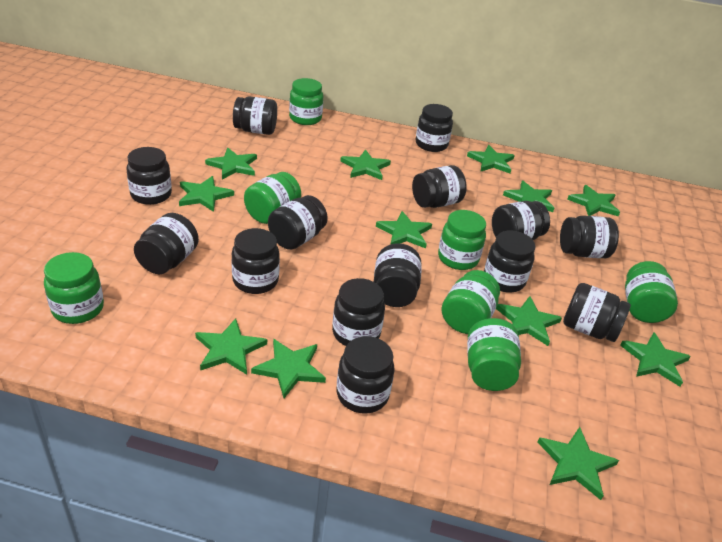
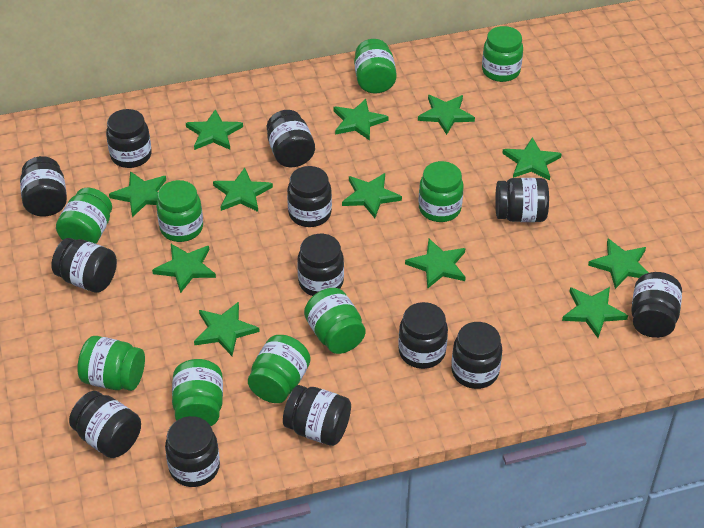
black jar: [127,147,172,205] [134,213,199,274] [231,228,280,294] [233,96,277,135] [268,195,328,250] [332,278,385,346] [336,336,395,414] [374,243,422,307] [412,165,467,208] [416,104,453,152] [484,230,535,293] [492,201,550,240] [560,216,619,258] [563,283,631,342] = 14 -> [20,156,67,216] [51,238,117,293] [69,391,141,458] [106,109,152,168] [165,416,220,487] [267,110,315,167] [283,385,351,446] [287,166,332,227] [297,234,344,296] [398,302,448,369] [451,322,502,389] [495,178,549,222] [631,272,682,338] = 13
green jar: [44,252,104,324] [244,172,301,224] [289,78,323,125] [438,210,486,270] [442,270,500,334] [467,318,521,391] [625,261,678,323] = 7 -> [56,188,112,244] [77,336,145,391] [156,180,203,242] [172,359,223,426] [248,335,310,403] [304,288,366,354] [354,39,397,94] [419,161,463,222] [482,26,523,82] = 9

